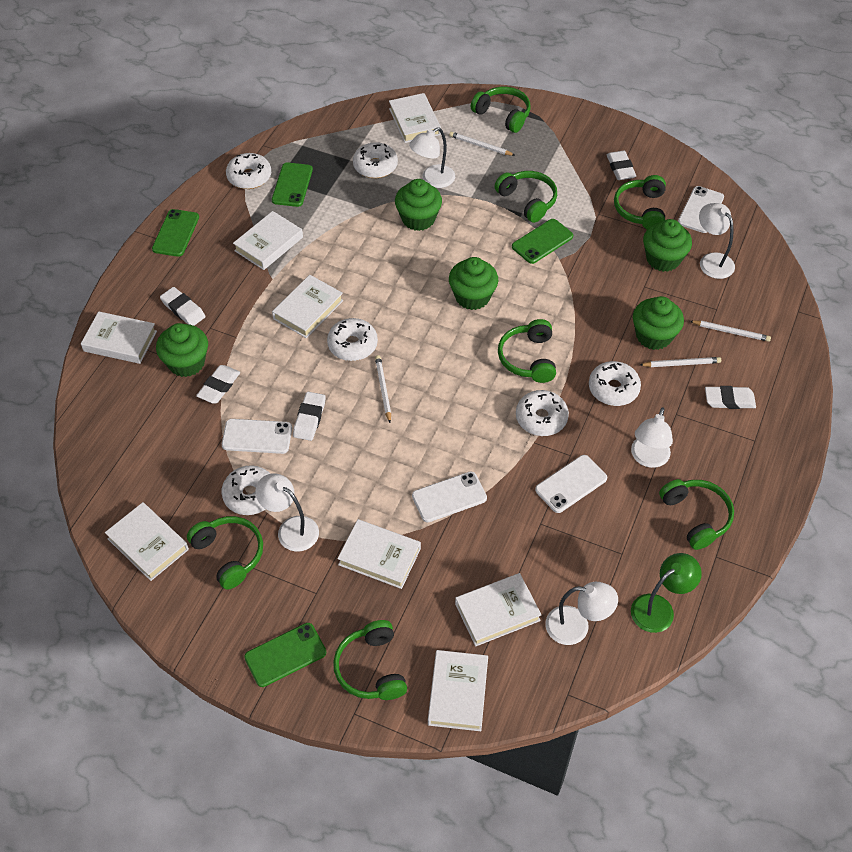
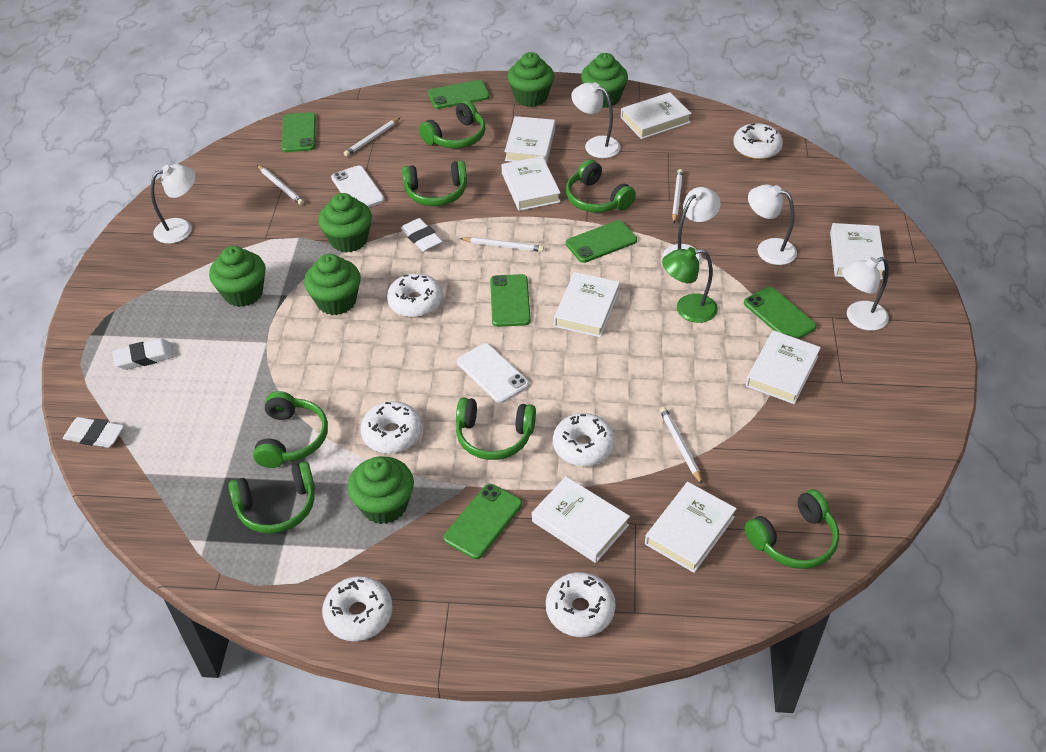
green cupcake: [156,323,208,377] [395,179,442,231] [449,257,498,310] [633,296,684,350] [643,219,692,272] = 5 -> [209,246,266,307] [304,254,361,315] [318,193,372,253] [348,457,414,524] [508,52,554,107] [581,53,628,108] = 6
green phone: [152,209,199,257] [244,623,326,687] [272,162,313,207] [512,219,573,264] = 4 -> [282,112,316,152] [428,80,490,109] [444,484,522,559] [490,274,531,327] [566,220,637,263] [744,287,817,339] = 6
white eraser: [160,287,206,326] [196,365,240,403] [293,392,326,441] [607,151,636,180] [705,386,756,409] = 5 -> [63,417,124,448] [112,339,174,370] [401,218,443,252] = 3
white pencil: [375,355,391,423] [449,132,515,156] [640,357,721,367] [690,320,771,342] = 4 -> [257,165,304,205] [344,118,400,157] [460,237,544,252] [660,407,702,484] [672,169,683,223] = 5
white phone: [222,419,292,454] [412,471,487,522] [535,455,607,513] [678,186,724,233] = 4 -> [331,165,384,208] [457,343,529,403] = 2

